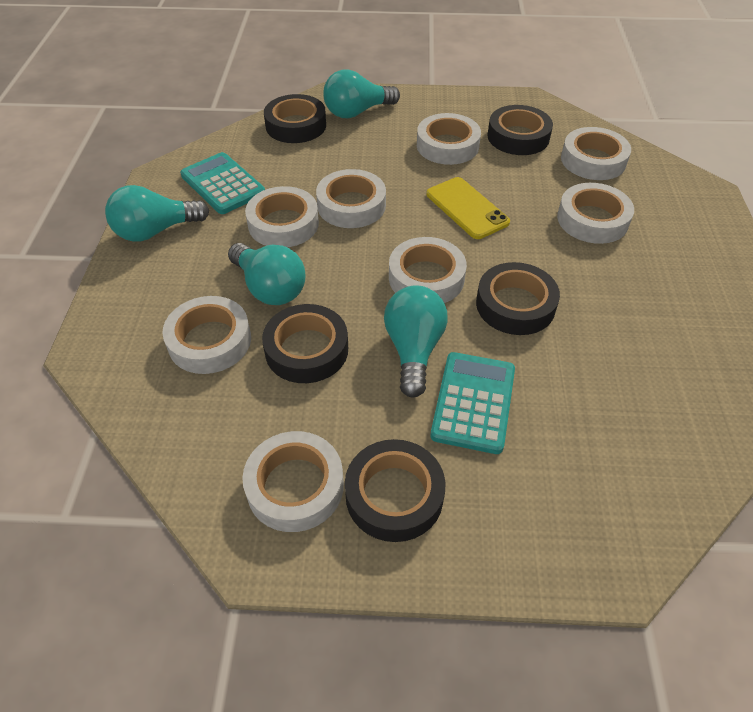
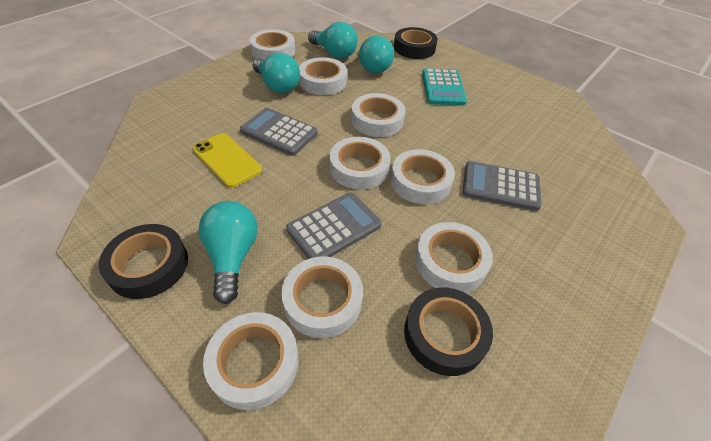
black tape: [262,304,348,383] [264,94,326,143] [345,439,445,542] [476,262,560,335] [487,105,553,155] = 5 -> [99,224,188,299] [394,27,438,59] [404,287,493,376] = 3
grey calculator: none = 0 -> [240,108,318,156] [286,193,382,259] [462,161,542,211] = 3
turquoise calculator: [180,152,265,214] [430,352,515,454] = 2 -> [422,68,467,106] = 1

